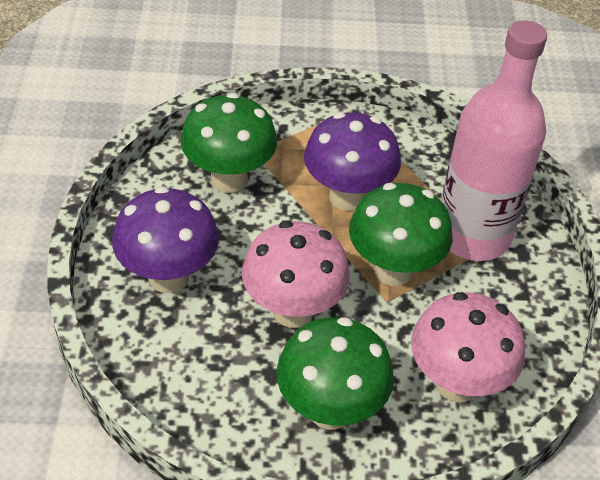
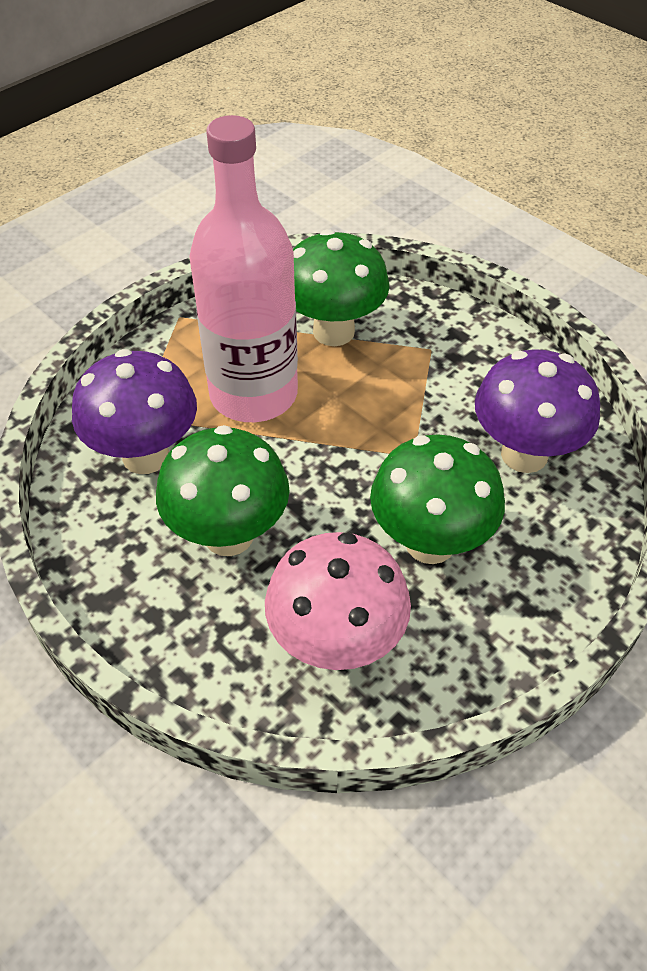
pink mushroom: [242,221,350,328] [411,292,525,403] = 2 -> [265,532,411,670] = 1

